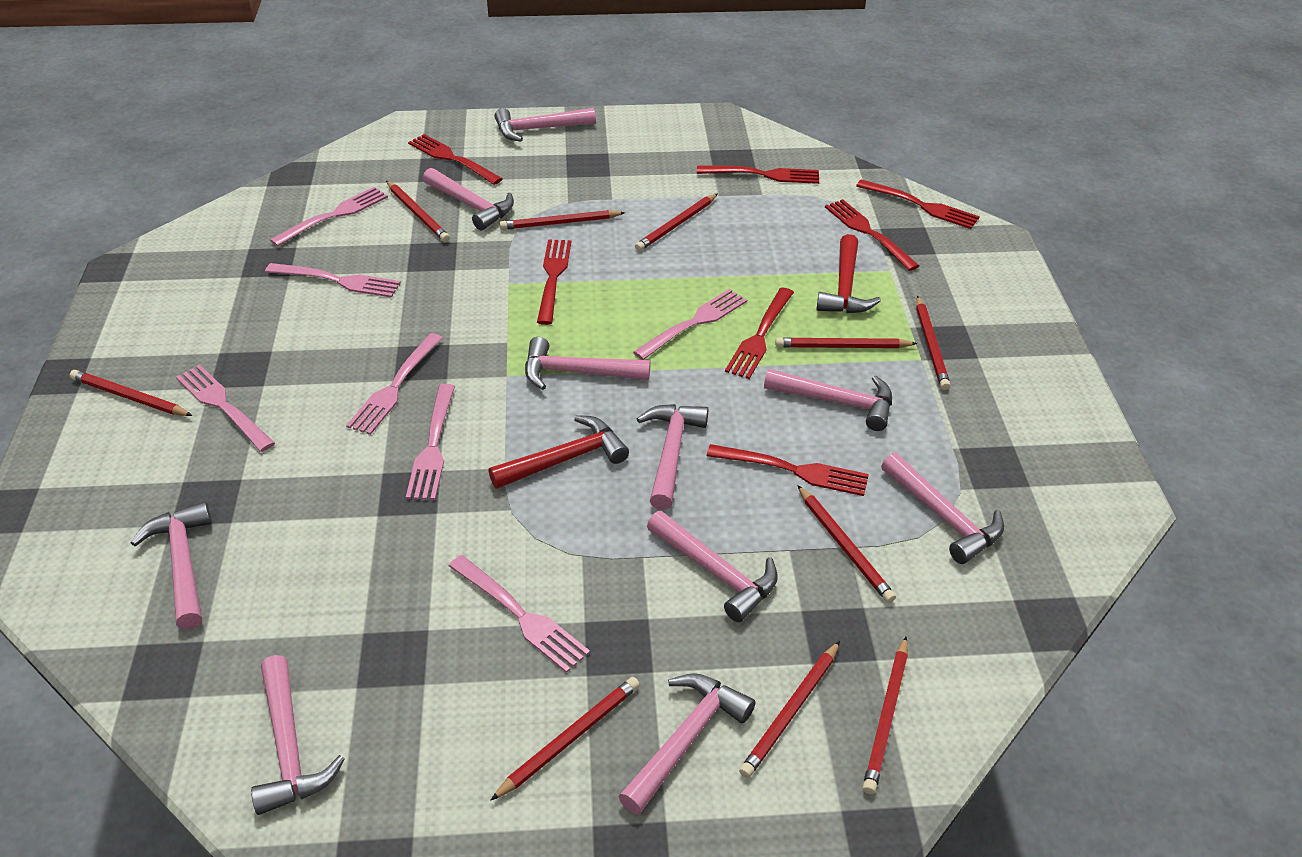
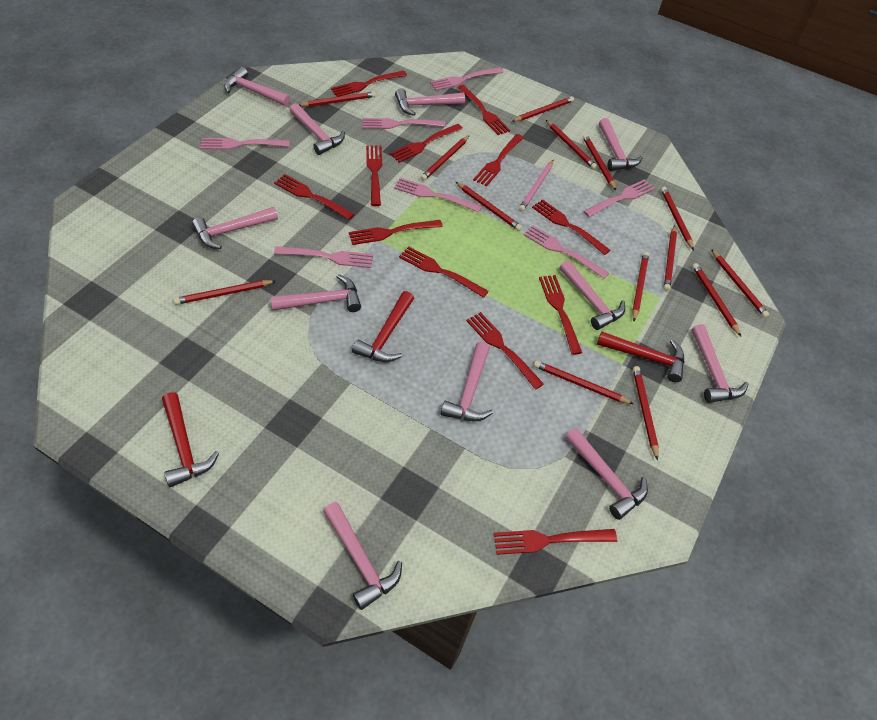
pink hammer: [131,502,212,630] [251,655,345,815] [423,168,514,230] [494,108,596,142] [525,337,651,390] [618,673,756,815] [637,404,708,510] [647,511,778,622] [764,369,892,431] [881,453,1004,564] = 10 -> [192,207,278,249] [225,67,290,106] [271,274,361,312] [290,103,345,155] [323,502,402,610] [395,88,465,116] [441,342,493,421] [559,260,625,330] [565,428,648,520] [599,118,643,171] [691,324,748,403] = 11
pink pencil: none = 0 -> [519,159,554,212] = 1
red fork: [408,134,503,185] [537,239,571,325] [697,166,819,184] [707,444,869,496] [725,288,794,379] [825,199,919,271] [856,179,980,229] = 7 -> [274,174,355,220] [331,70,407,97] [349,220,443,245] [366,145,382,206] [390,124,463,163] [399,246,489,298] [457,85,510,135] [466,312,544,390] [473,134,524,186] [494,529,617,555] [532,199,610,255] [539,275,582,355] = 12
red hammer: [489,415,629,489] [816,234,881,313] = 2 -> [162,392,219,487] [352,291,414,362] [597,331,684,382] = 3
red pencil: [70,370,193,416] [386,181,450,242] [490,677,640,801] [499,210,625,230] [635,193,718,251] [739,641,840,778] [775,337,918,348] [797,485,896,603] [863,637,908,794] [916,296,950,390] = 10 -> [174,280,276,305] [299,91,376,107] [420,135,470,181] [456,182,522,231] [511,96,574,122] [534,361,634,404] [546,120,597,169] [583,134,616,190] [632,252,649,321] [633,366,658,460] [661,187,694,250] [664,225,677,291] [692,263,741,336] [711,249,769,318] = 14

